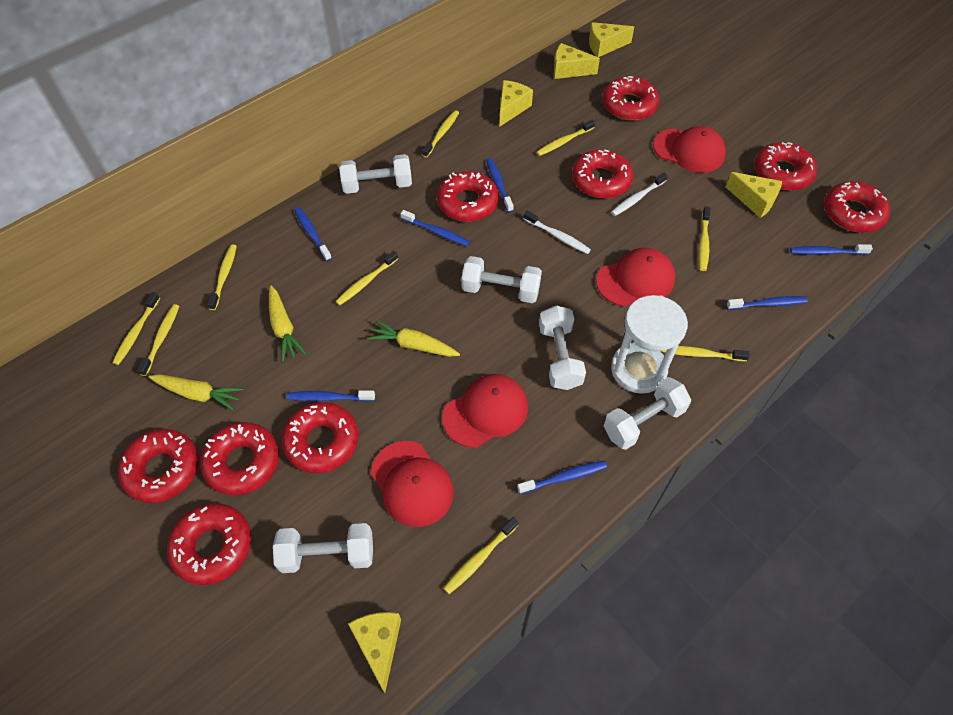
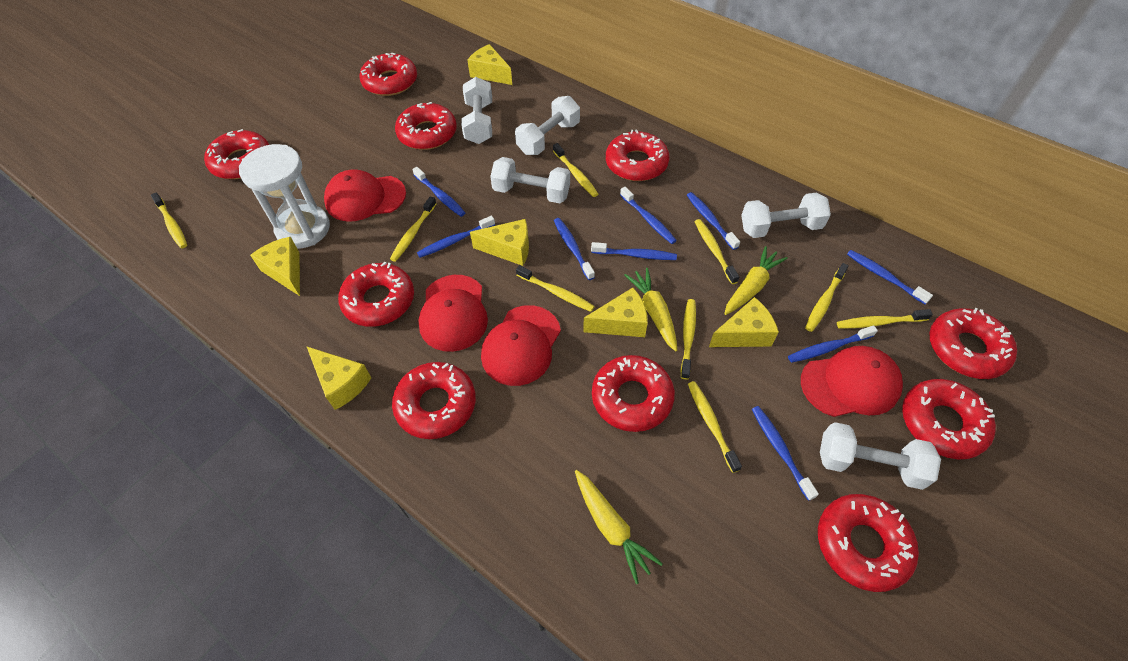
blue toothbrush: [287,390,375,401] [294,207,332,261] [401,210,470,246] [486,158,514,212] [517,461,607,494] [726,296,808,310] [790,244,873,255] = 7 -> [412,167,465,217] [417,216,495,258] [554,218,595,280] [591,242,677,260] [620,187,677,244] [687,192,740,250] [752,406,819,501] [788,325,878,363] [847,250,933,304] = 9
red donut: [118,429,199,503] [167,503,251,585] [200,422,279,495] [282,402,359,473] [437,171,499,222] [572,149,633,198] [602,76,659,121] [754,142,817,191] [824,181,890,233] = 9 -> [204,129,269,179] [338,262,414,327] [359,52,417,96] [392,362,476,439] [395,102,457,150] [592,355,675,432] [606,129,670,181] [818,494,919,592] [902,379,996,459] [930,308,1017,379] = 10
white toothbrush: [524,211,591,254] [611,173,668,216] = 2 -> none = 0
yellow cheese: [348,612,401,692] [499,80,533,127] [554,43,600,79] [589,22,634,57] [726,172,782,218] = 5 -> [250,237,300,296] [306,346,371,410] [467,44,512,85] [470,219,529,266] [583,288,648,337] [709,297,779,347] = 6

